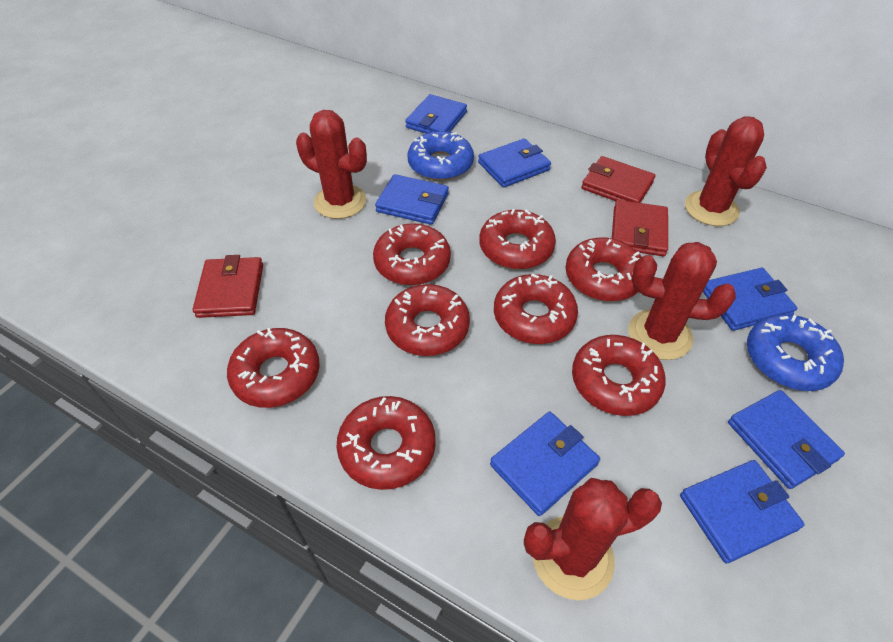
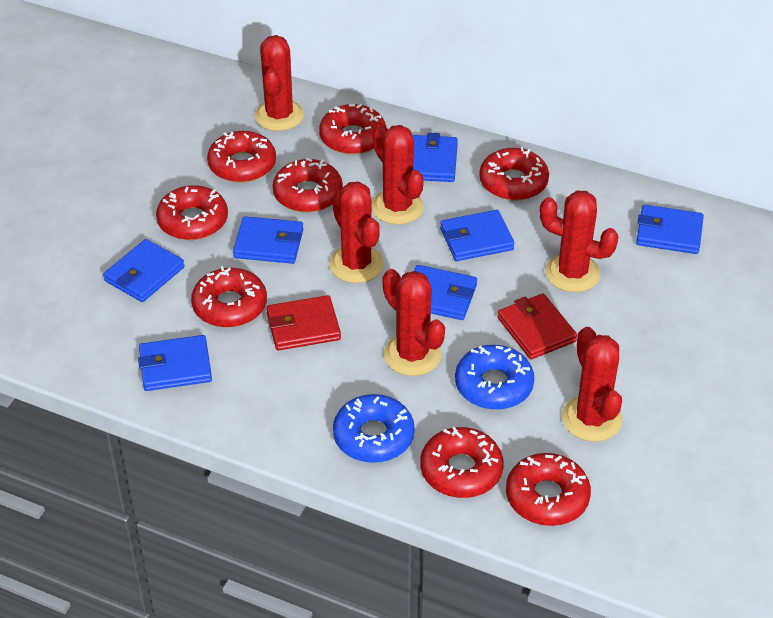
red cactus: [296,110,367,219] [524,478,662,600] [628,242,736,360] [685,116,767,226] = 4 -> [255,35,304,131] [329,181,384,283] [371,124,424,225] [383,269,445,376] [540,190,618,292] [562,327,622,442] = 6
red wallet: [193,255,263,318] [581,156,655,203] [612,200,668,256] = 3 -> [266,295,341,351] [498,293,577,359] = 2

